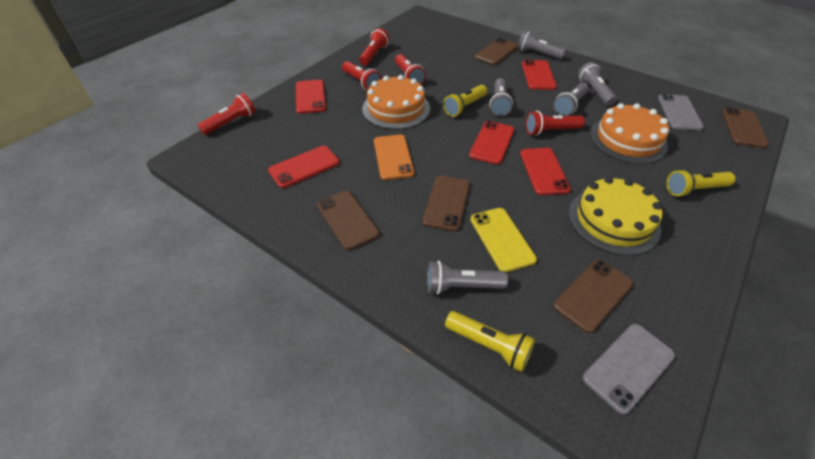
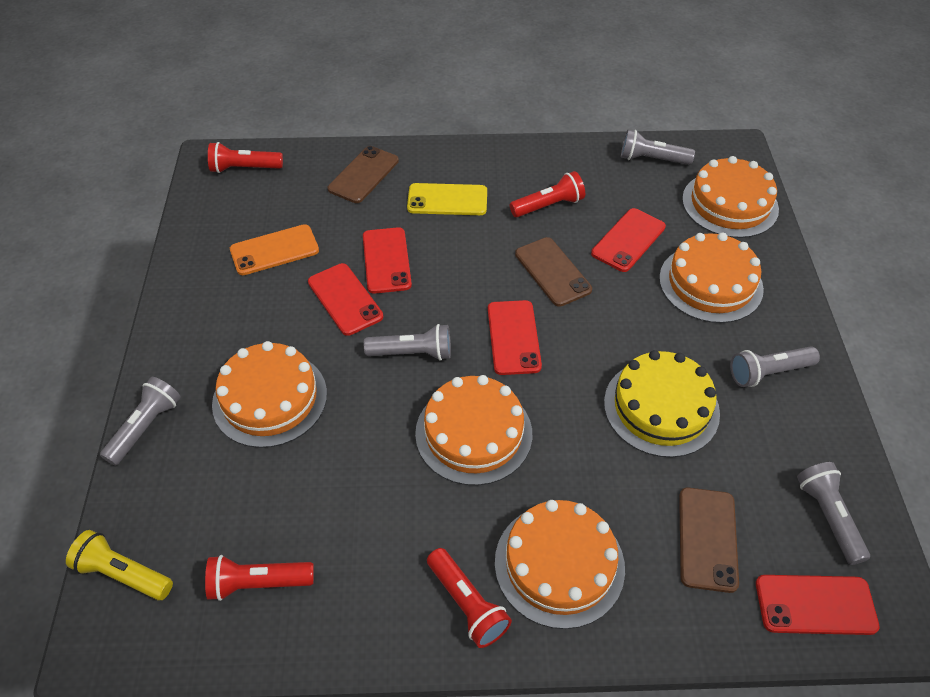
brown phone: [317,190,380,250] [423,176,470,231] [475,38,518,65] [553,259,633,333] [722,107,769,148] = 5 -> [328,146,399,203] [515,237,592,307] [679,488,739,593] = 3
grey phone: [583,324,675,415] [658,94,704,131] = 2 -> none = 0
orange cake: [362,75,430,129] [590,103,669,164] = 2 -> [212,341,327,448] [415,375,532,486] [495,500,625,629] [659,233,764,323] [682,156,779,238] = 5
red flashlight: [198,93,256,135] [342,61,381,90] [359,28,389,65] [395,54,426,84] [526,111,585,136] = 5 -> [205,555,314,601] [208,142,283,173] [427,548,512,648] [510,171,585,217] = 4
yellow flashlight: [443,85,487,117] [445,311,535,372] [666,169,735,197] = 3 -> [66,530,173,600] = 1

